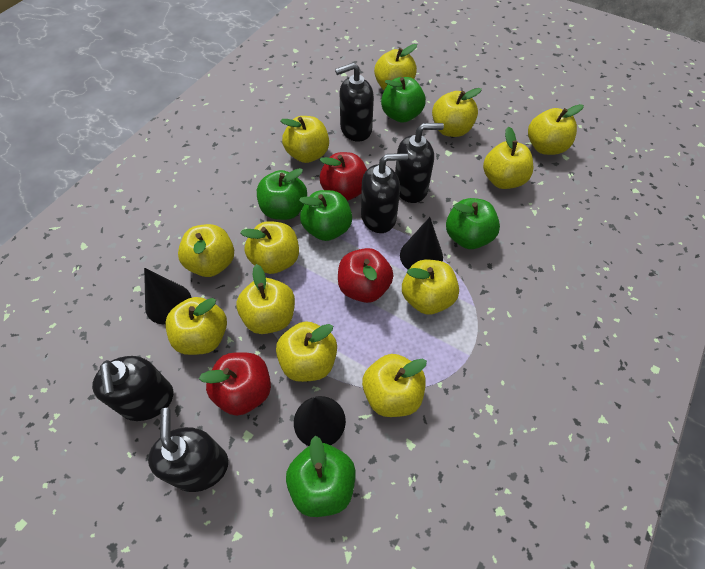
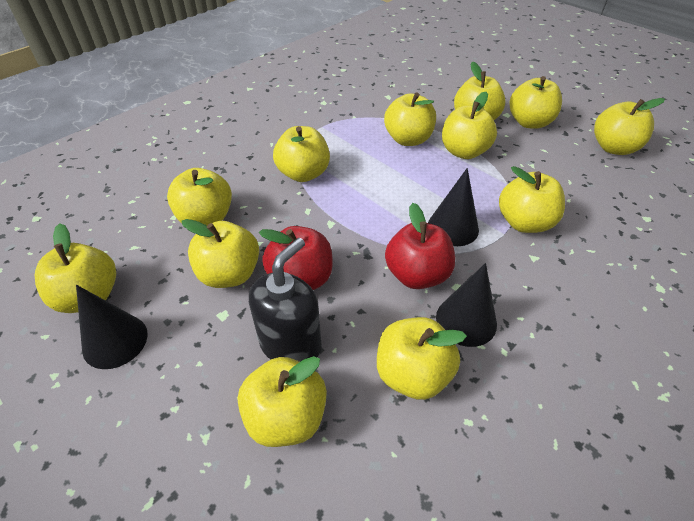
black soap dispenser: [92,356,173,421] [148,408,228,492] [335,63,374,142] [361,153,408,233] [395,123,444,203] = 5 -> [249,238,322,362] = 1
green apple: [257,168,307,220] [286,436,356,517] [299,190,352,241] [381,77,426,123] [446,198,500,249] = 5 -> none = 0
red apple: [199,352,271,416] [320,152,367,201] [338,248,394,303] = 3 -> [259,226,333,290] [385,203,455,289] = 2

